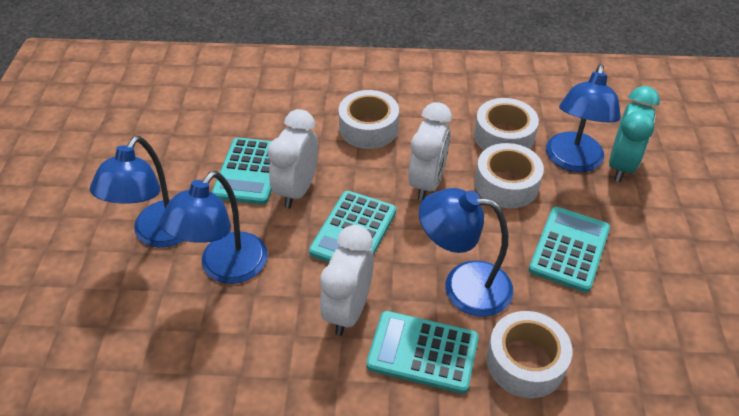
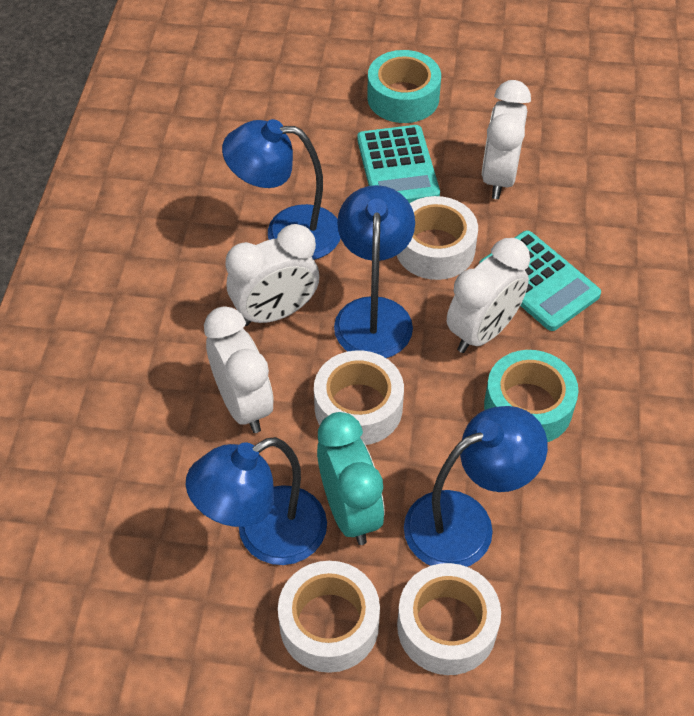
turquoise calculator: [212,138,272,205] [309,191,396,262] [366,311,479,394] [529,207,610,293] = 4 -> [357,125,440,203] [479,231,601,331] = 2
turquoise tape: none = 0 -> [367,50,441,123] [484,350,579,442] = 2
white clock: [267,109,318,208] [320,225,374,336] [408,102,452,201] = 3 -> [204,306,274,433] [225,224,319,326] [447,238,530,353] [482,80,531,199] = 4

